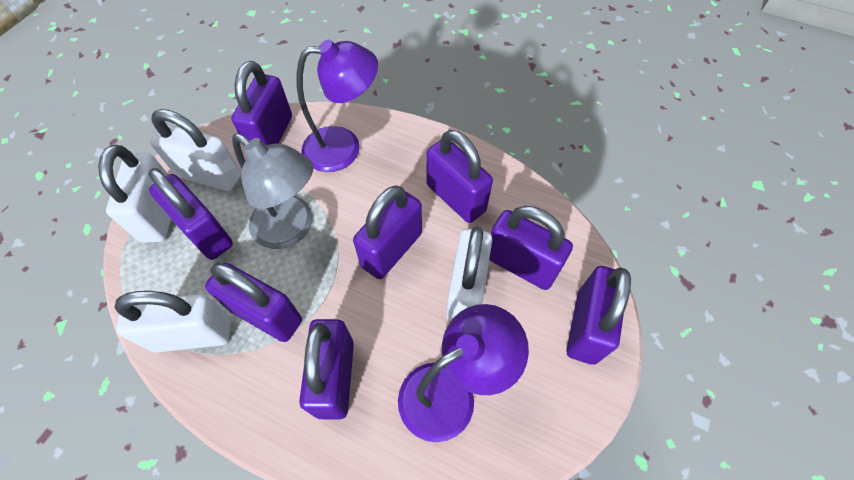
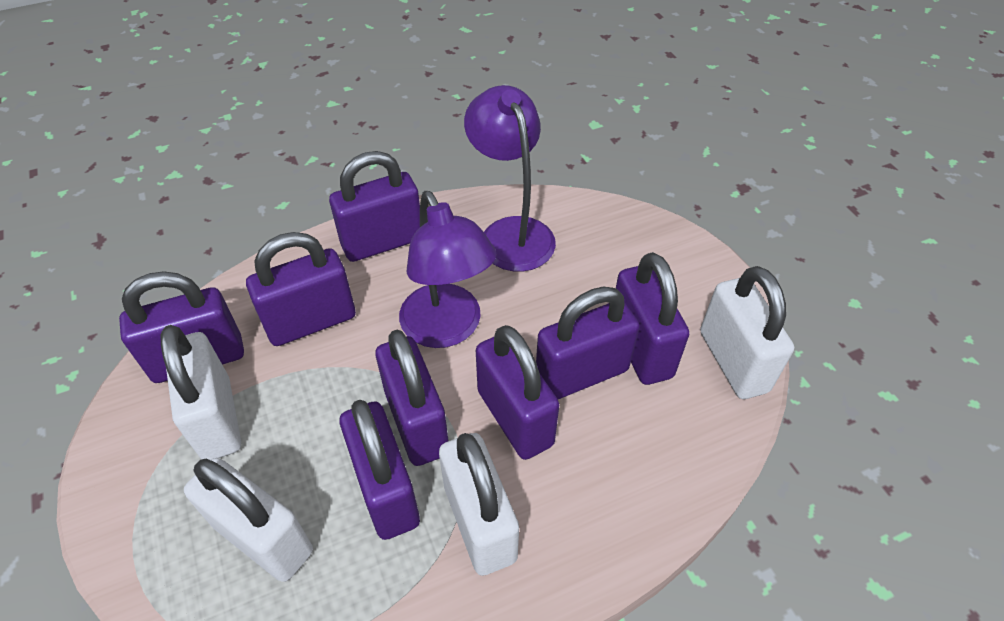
grey lamp: [232,134,313,249] = 1 -> none = 0

